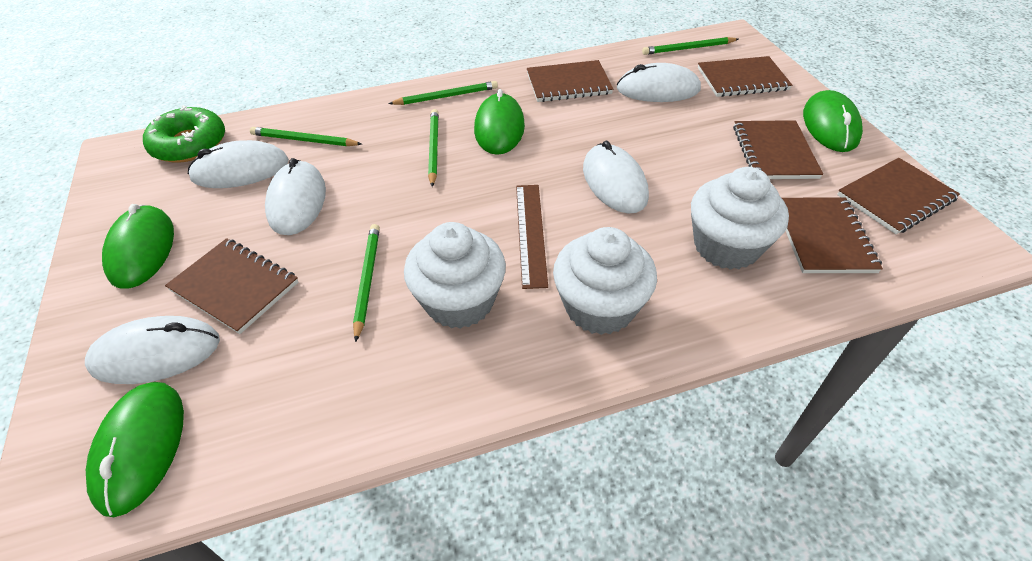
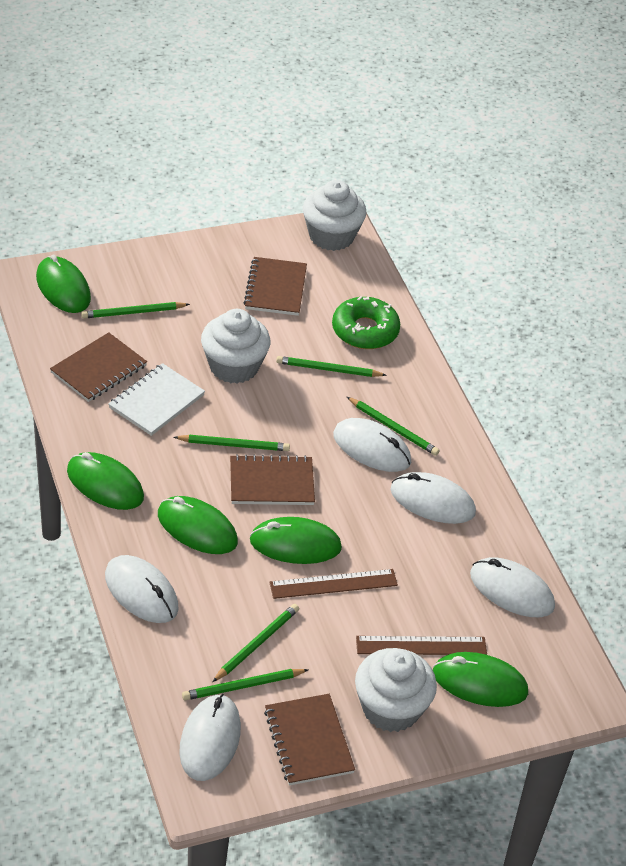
brown notebook: [165,238,298,334] [527,60,613,102] [698,56,792,97] [733,120,823,179] [782,197,883,273] [837,158,960,234] = 6 -> [50,332,147,402] [230,454,315,505] [243,257,307,316] [264,694,355,786] = 4
brown ruler: [516,185,548,289] = 1 -> [269,569,398,599] [356,636,487,655] = 2
green mouse: [86,382,184,517] [102,204,174,289] [474,89,525,155] [803,90,863,152] = 4 -> [36,255,91,313] [67,452,144,510] [158,496,238,554] [250,517,342,564] [433,652,528,707] = 5
green pencil: [250,127,362,146] [353,224,380,342] [388,81,498,105] [428,109,439,187] [642,37,738,55] = 5 -> [81,302,190,319] [174,435,290,451] [182,669,308,701] [212,604,299,682] [276,356,387,377] [347,397,440,456] = 6
white notebook: none = 0 -> [108,363,205,436] = 1

